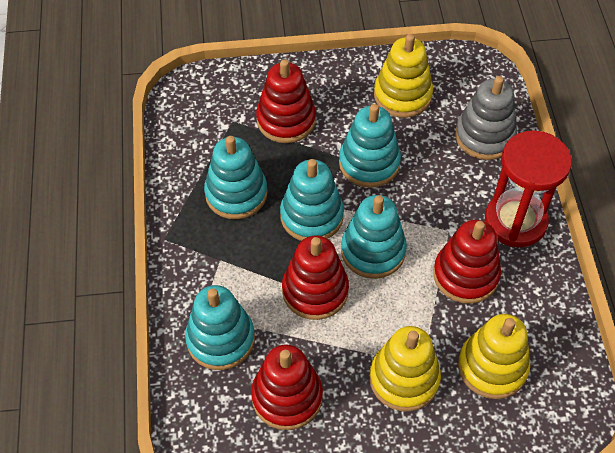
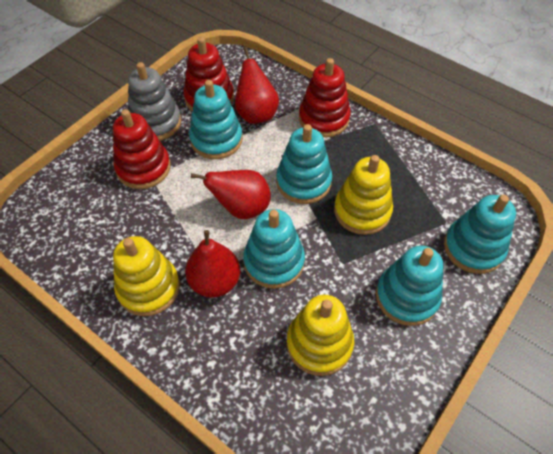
red hourglass: [485,130,572,247] = 1 -> none = 0
red pear: none = 0 -> [185,230,240,298] [191,170,271,219] [235,47,279,124] = 3
red stacking toy: [251,344,323,430] [256,59,316,143] [282,236,349,320] [433,220,501,304] = 4 -> [113,109,171,189] [183,37,234,111] [299,58,351,137] = 3

